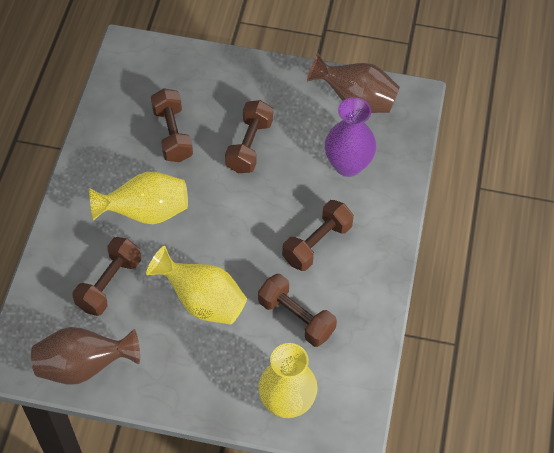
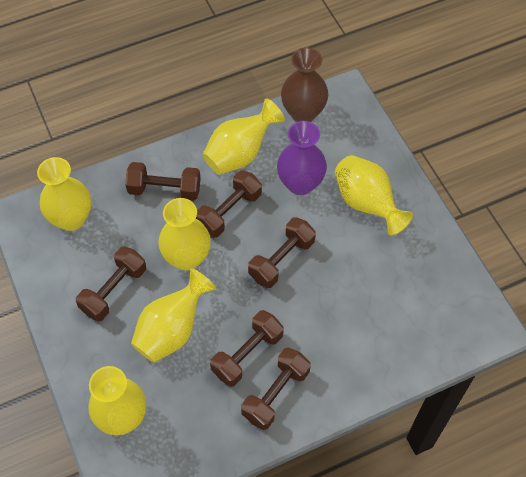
brown dumbbell: [72,237,141,316] [151,88,193,162] [225,100,273,173] [258,274,337,347] [282,200,354,271] = 5 -> [76,246,146,321] [125,162,201,201] [196,170,262,238] [210,310,283,387] [241,348,311,430] [248,217,316,288] = 6
brown vase: [31,327,140,385] [307,53,400,113] = 2 -> [281,47,329,122] = 1
yellow vase: [89,172,188,224] [146,246,247,325] [258,343,317,418] = 3 -> [37,157,91,231] [88,366,146,435] [131,268,216,363] [158,198,211,270] [202,98,285,175] [335,155,413,235] = 6

